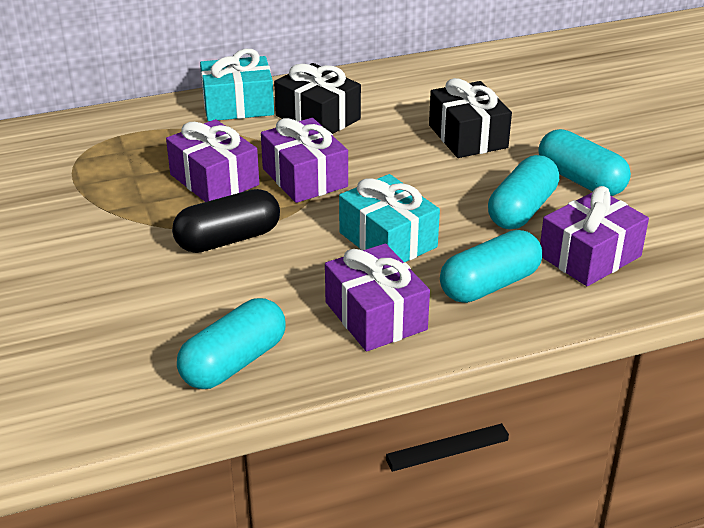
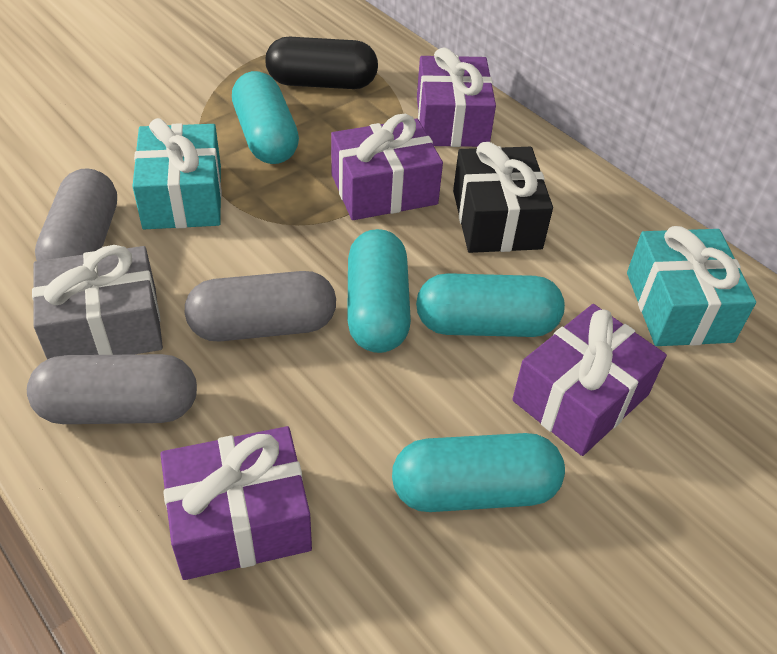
black gift: [274,63,361,134] [429,78,512,158] = 2 -> [453,142,553,253] = 1
grey capsule: none = 0 -> [27,354,197,424] [35,168,117,261] [185,271,336,341] = 3
grey gift: none = 0 -> [32,245,163,360] = 1

